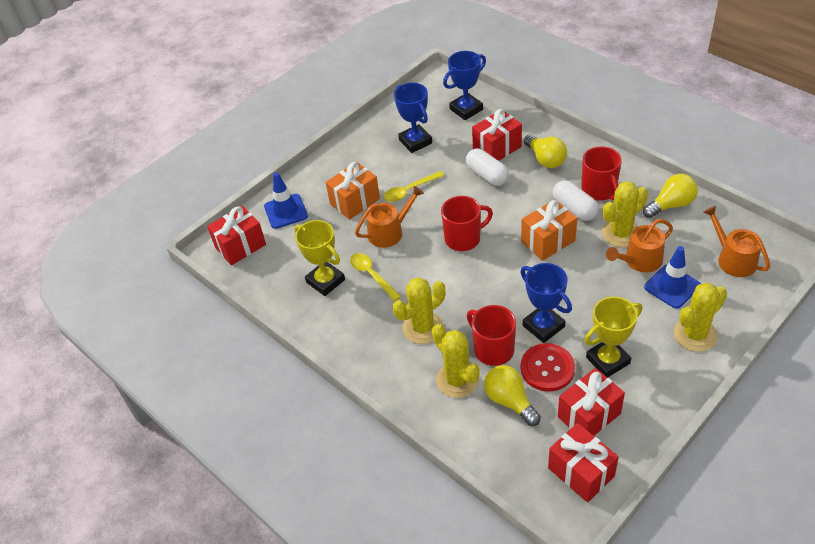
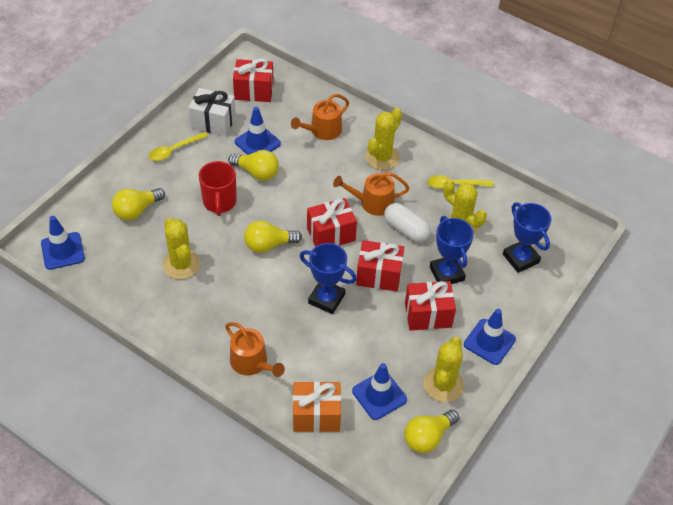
blue traffic cone: [264,172,308,229] [644,246,701,309] = 2 -> [41,216,85,270] [235,107,281,155] [352,363,407,420] [464,309,516,365] = 4
orange gift: [326,162,380,220] [521,199,577,261] = 2 -> [293,381,341,432] = 1
red button: [521,343,575,392] = 1 -> none = 0
red mug: [441,196,493,251] [467,305,516,366] [581,146,622,201] = 3 -> [199,161,237,216] = 1
white capsule: [466,149,509,186] [553,180,599,221] = 2 -> [384,203,431,242] = 1
white gift: none = 0 -> [189,88,236,136] = 1
yellow light bulb: [484,365,541,426] [524,134,567,168] [643,174,698,218] = 3 -> [112,188,165,220] [228,150,279,181] [244,220,302,253] [404,410,459,453] = 4
yellow trophy: [295,220,345,296] [584,297,642,378] = 2 -> none = 0

